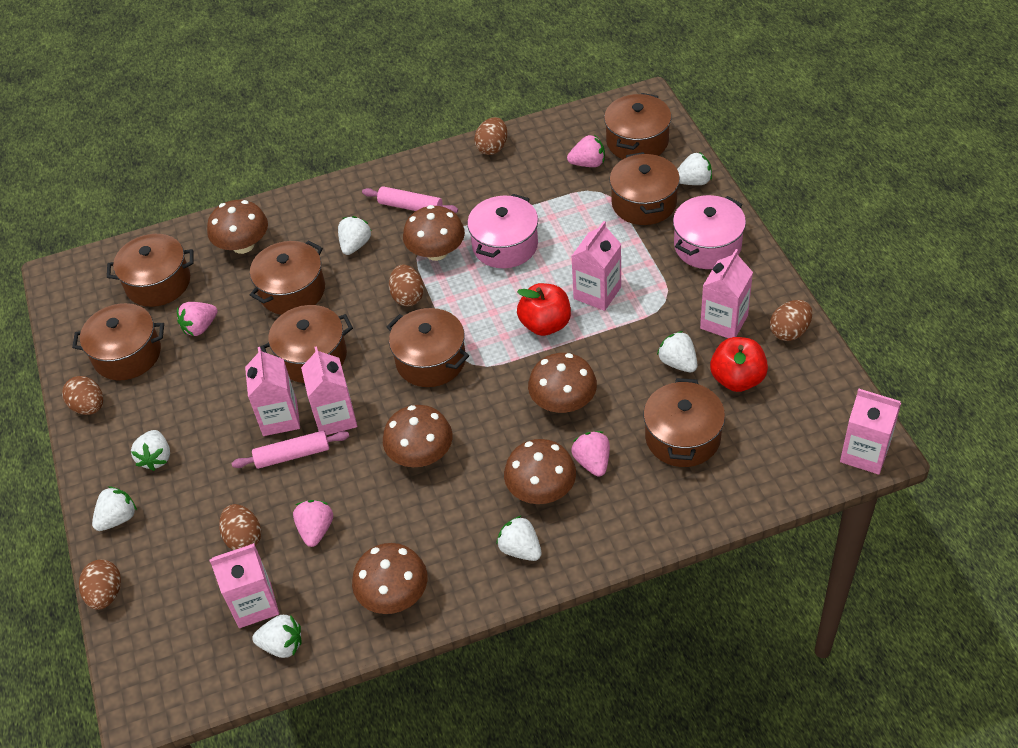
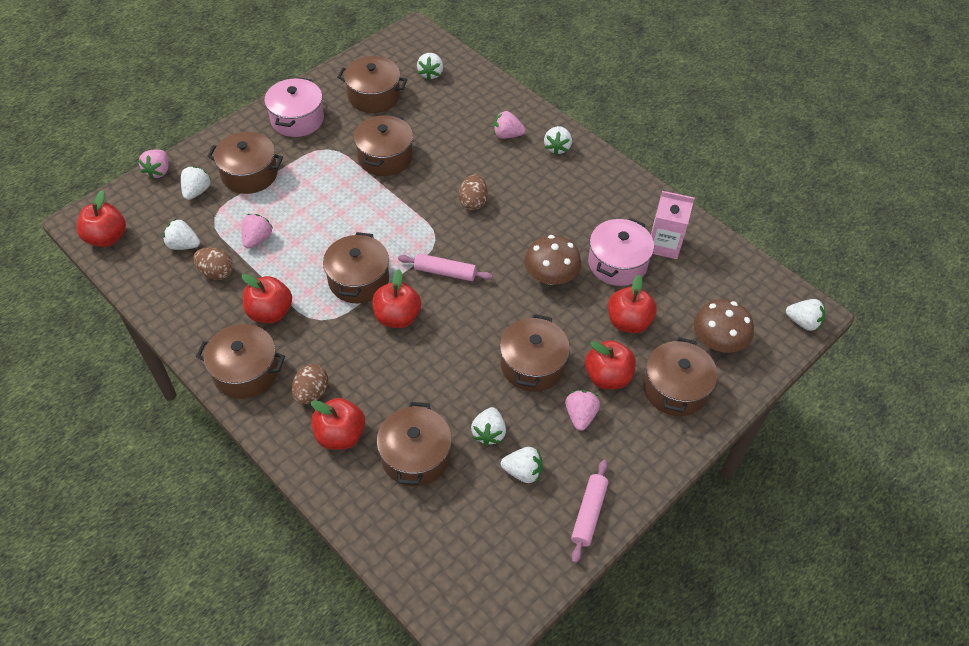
brown egg: [62,376,103,415] [79,559,121,610] [219,504,261,550] [389,264,424,306] [474,117,507,155] [770,300,812,341] = 6 -> [193,247,233,280] [292,364,328,405] [459,175,488,210] = 3
brown mushroom: [207,200,268,254] [352,543,427,614] [383,405,452,467] [403,205,465,261] [504,439,576,504] [528,353,597,413] = 6 -> [524,235,581,285] [694,299,754,353] = 2
pink carton: [210,543,279,628] [245,347,300,436] [301,346,357,435] [571,221,621,311] [700,249,753,338] [840,389,901,475] = 6 -> [651,191,695,259] = 1
red apple: [517,283,571,336] [710,337,768,392] = 2 -> [77,191,126,247] [242,274,292,323] [311,398,365,450] [373,269,421,328] [585,340,636,389] [608,275,657,333] = 6

